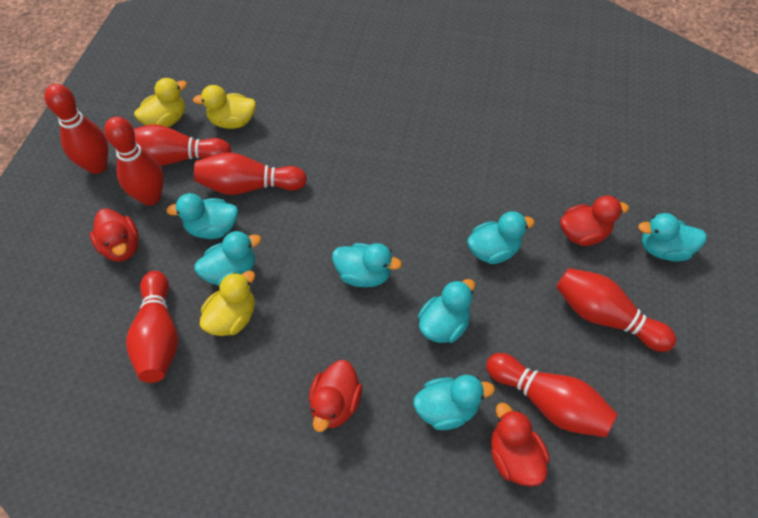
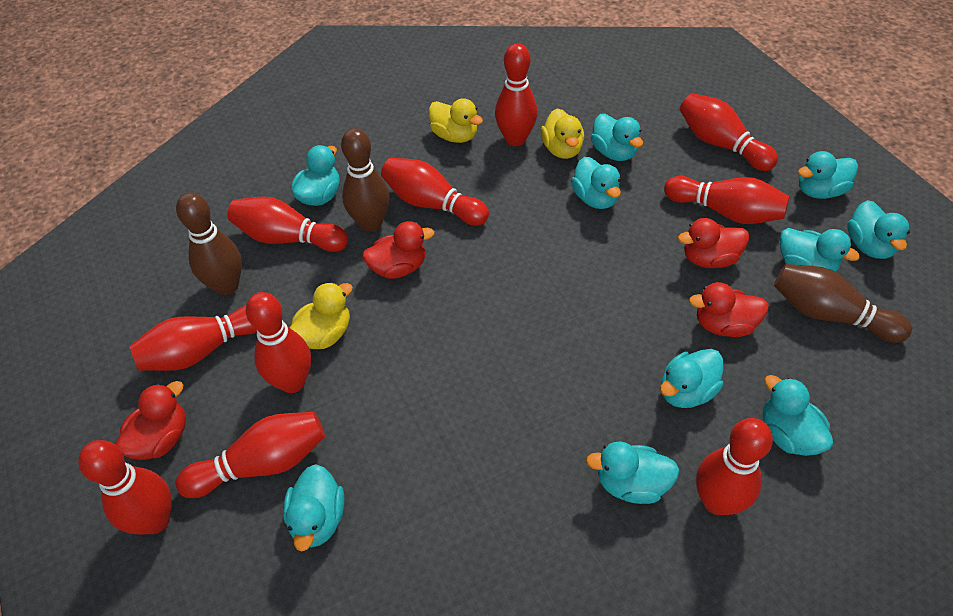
brown bowling pin: none = 0 -> [176,193,242,295] [341,128,389,232] [774,264,912,343] = 3
red bowling pin: [44,84,108,174] [104,117,164,205] [126,271,178,383] [134,124,231,166] [194,153,307,195] [486,353,618,437] [556,268,676,352] = 7 -> [78,440,172,535] [129,305,257,371] [176,412,325,498] [227,196,348,252] [246,292,311,393] [381,158,489,226] [495,43,538,146] [664,176,789,224] [680,93,778,171] [696,418,773,515] = 10
turquoise duck: [166,193,238,239] [194,231,261,286] [332,243,402,287] [413,375,495,430] [418,279,475,343] [467,211,535,264] [638,213,707,261] = 7 -> [283,464,345,551] [291,145,340,206] [571,157,621,209] [586,441,680,504] [591,114,643,161] [660,349,724,408] [763,375,833,456] [780,228,860,272] [798,151,858,199] [847,200,910,259] = 10

